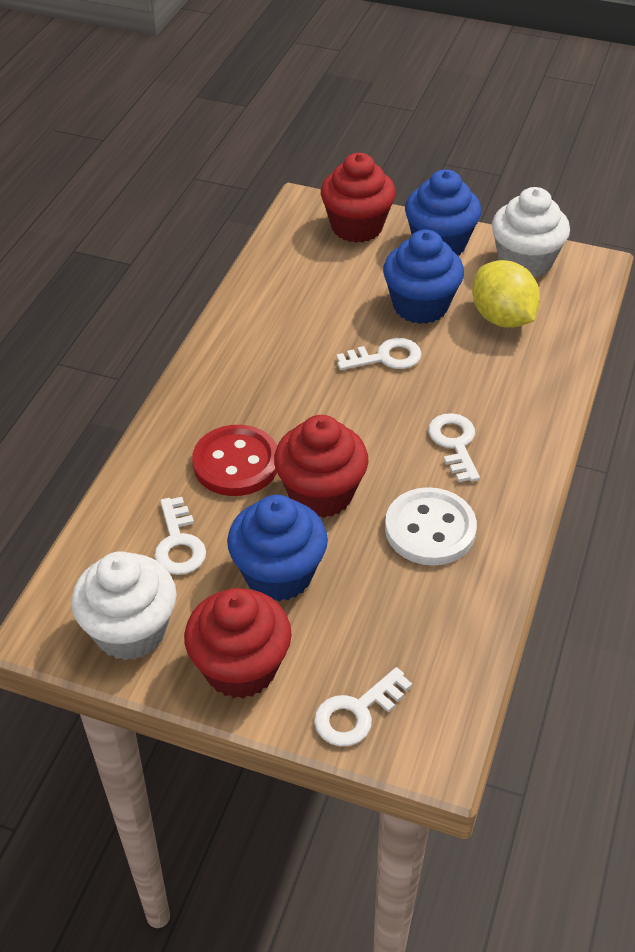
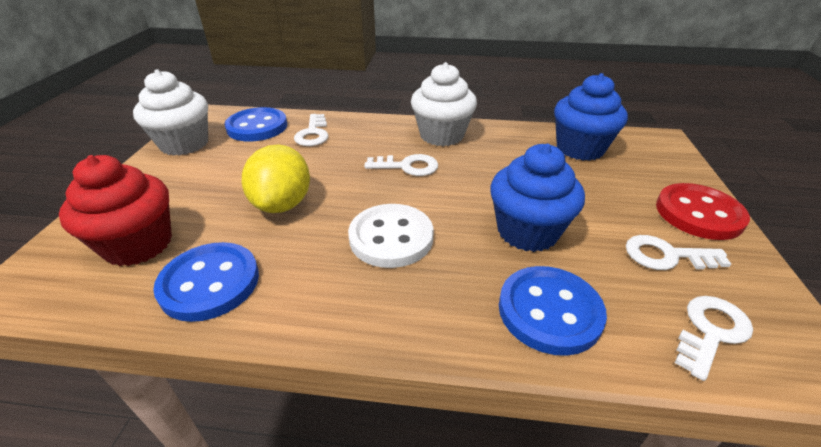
blue button: none = 0 -> [153,242,259,322] [224,107,287,142] [499,266,607,356] = 3
blue cupcake: [227,495,328,602] [383,230,464,324] [405,169,481,255] = 3 -> [490,144,585,252] [554,73,628,161] = 2
red cupcake: [184,588,292,698] [274,415,368,518] [321,153,396,243] = 3 -> [59,155,172,266] = 1

